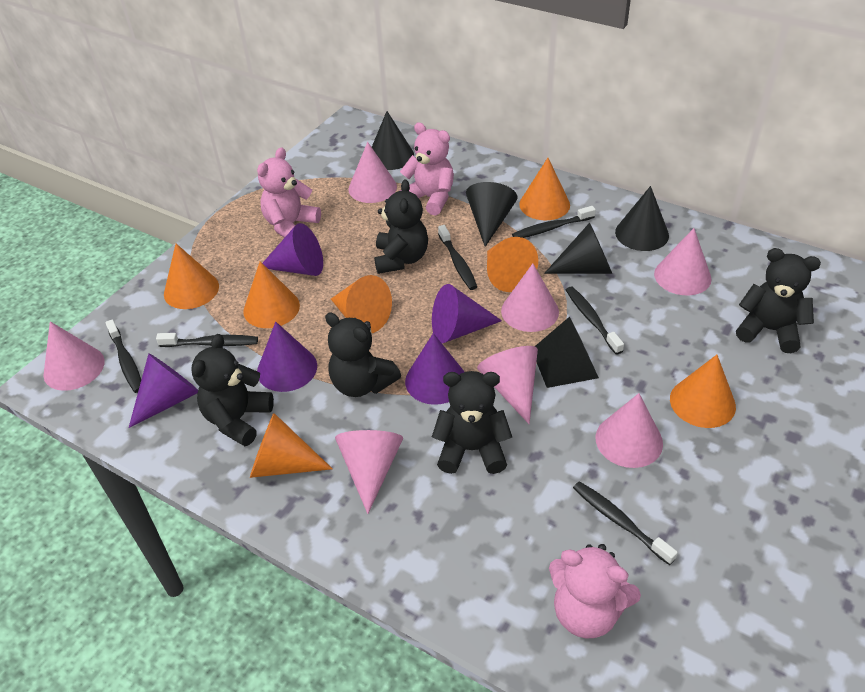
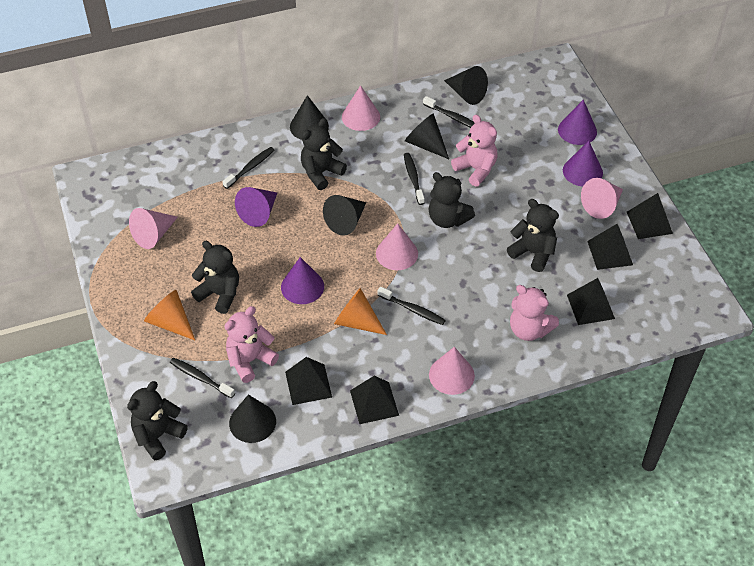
black cone: [372,111,414,170] [466,182,518,247] [544,222,612,274] [615,186,669,251] = 4 -> [229,395,276,443] [290,95,329,140] [323,195,366,236] [405,114,449,159] [444,66,488,105] = 5
black pyramid: [535,317,599,388] = 1 -> [285,357,332,405] [350,376,399,424] [567,278,615,325] [587,224,633,270] [627,193,673,239] = 5
black toothbrush: [105,319,141,393] [156,333,258,347] [438,225,477,290] [512,206,596,238] [566,287,624,355] [573,481,678,565] = 6 -> [170,358,235,399] [223,147,274,189] [378,287,446,325] [404,153,425,205] [423,96,475,128] = 5
orange cone: [164,244,219,309] [243,261,300,328] [250,413,333,478] [331,275,392,333] [487,237,538,292] [519,158,570,220] [670,355,736,428] = 7 -> [144,290,195,340] [334,288,387,335] = 2
pink cone: [43,321,105,391] [335,430,403,514] [348,142,397,203] [477,346,538,424] [501,264,559,332] [596,393,663,468] [654,228,712,295] = 7 -> [129,208,178,249] [342,85,380,131] [376,223,418,270] [429,347,475,395] [581,178,623,219] = 5
purple cone: [129,353,198,428] [257,322,317,392] [263,223,323,276] [405,333,464,405] [432,284,502,343] = 5 -> [235,187,277,227] [281,257,324,304] [558,99,597,145] [563,141,603,187] = 4

